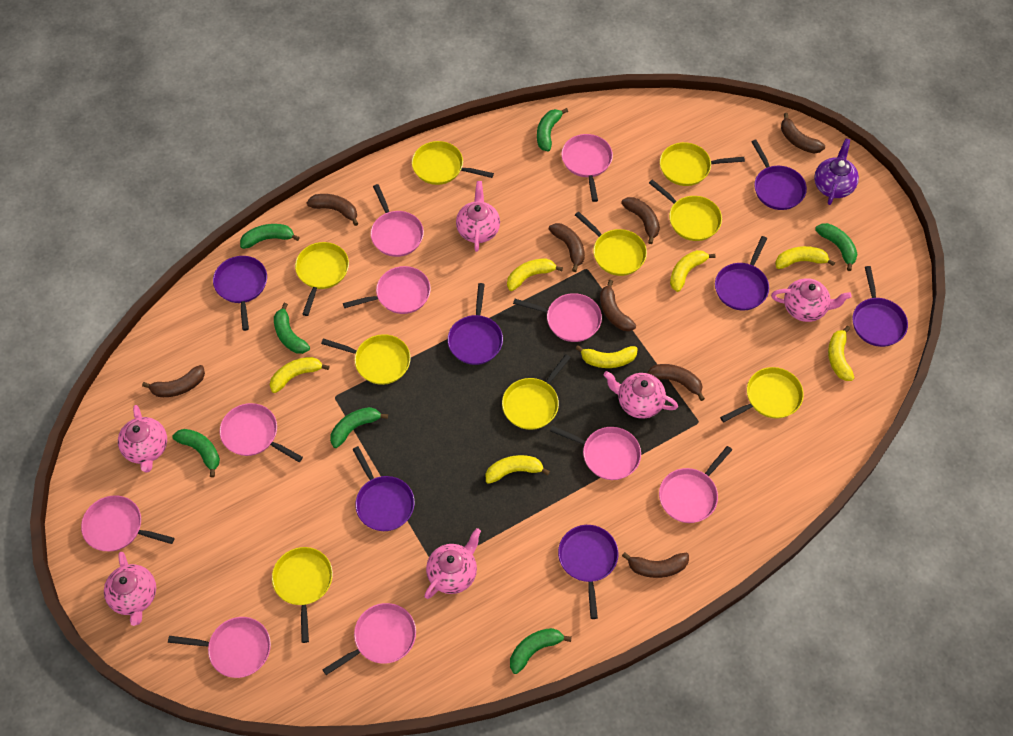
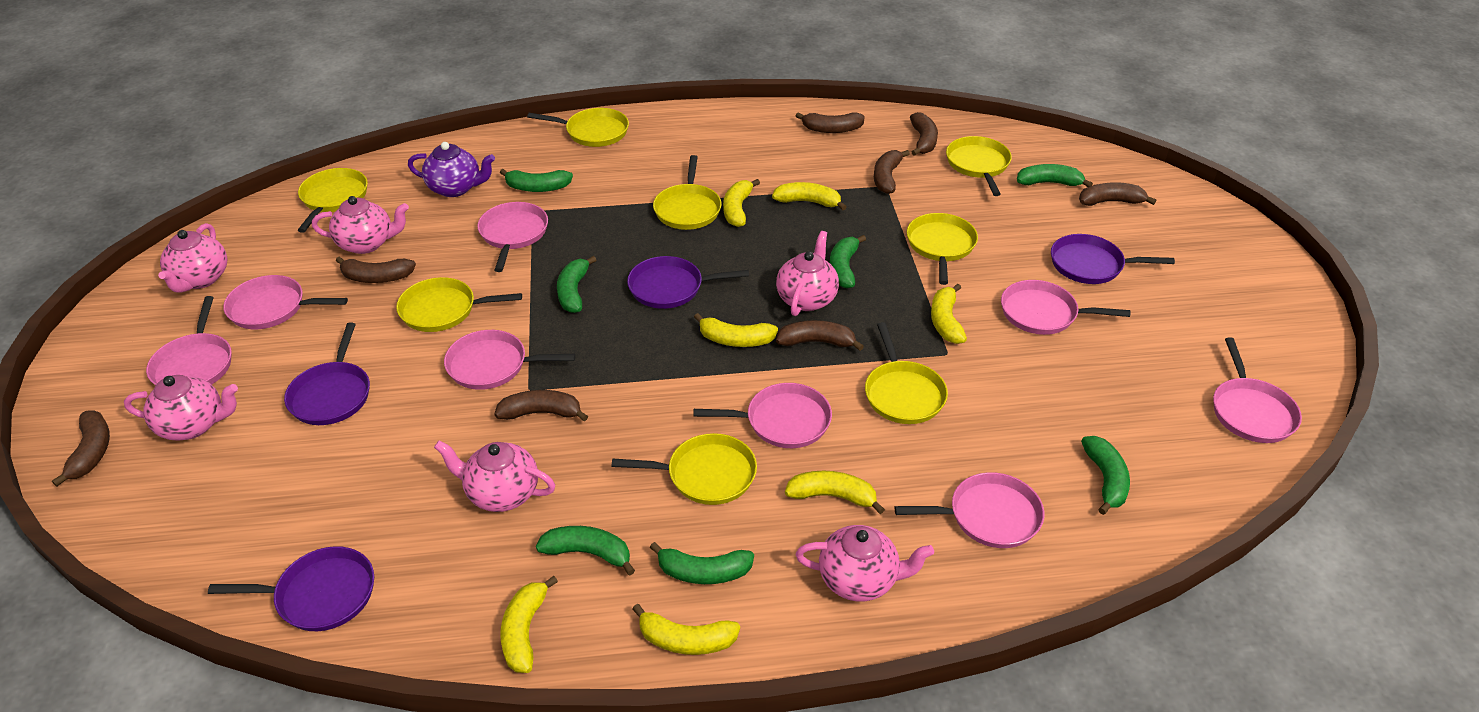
pink pan: [81,495,174,552] [168,617,271,678] [219,403,303,462] [322,603,416,675] [343,266,431,314] [371,184,424,257] [513,293,602,342] [550,426,641,480] [561,134,613,202] [659,446,732,523] = 10 -> [146,296,232,385] [223,275,348,329] [444,330,576,390] [477,202,548,272] [694,383,832,448] [895,472,1044,548] [1001,280,1130,335] [1213,337,1302,443] = 8
purple pan: [213,256,267,331] [352,446,415,531] [448,283,503,365] [558,525,618,619] [715,236,769,310] [751,140,807,210] [852,266,908,347] = 7 -> [208,546,374,631] [284,322,370,425] [627,256,749,309] [1051,234,1175,284] = 4
yellow pan: [272,547,333,643] [295,242,349,316] [321,334,411,385] [412,141,494,185] [502,354,571,430] [575,212,647,276] [649,179,722,241] [660,142,745,186] [720,367,804,422] = 9 -> [298,168,368,233] [396,277,522,332] [527,108,629,147] [612,433,757,505] [653,155,722,230] [865,322,948,424] [907,213,978,285] [946,136,1012,196] = 8

